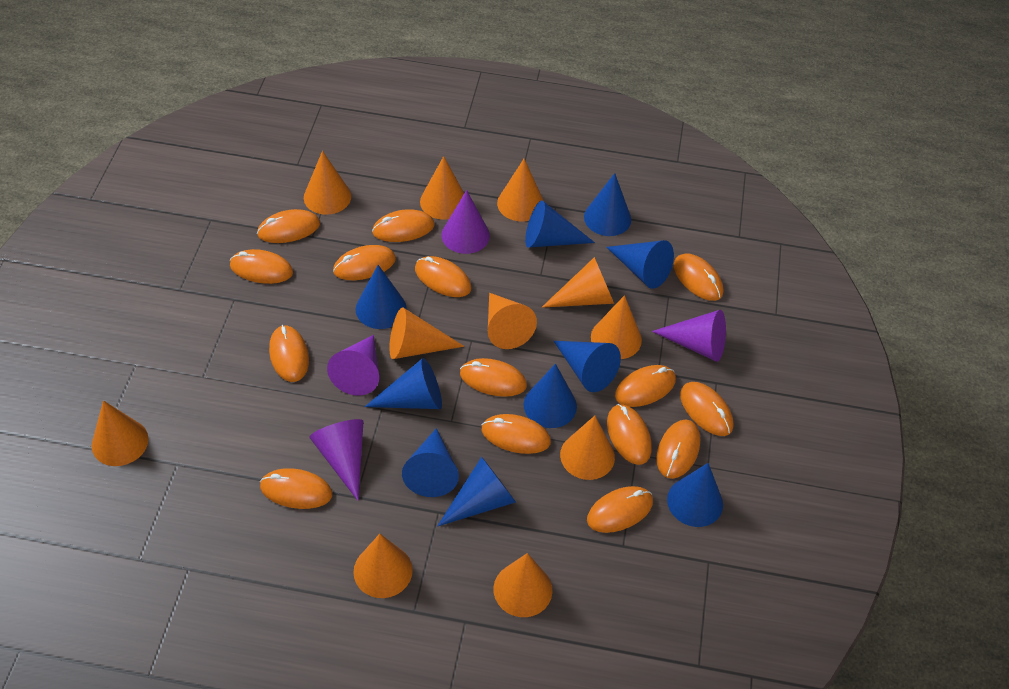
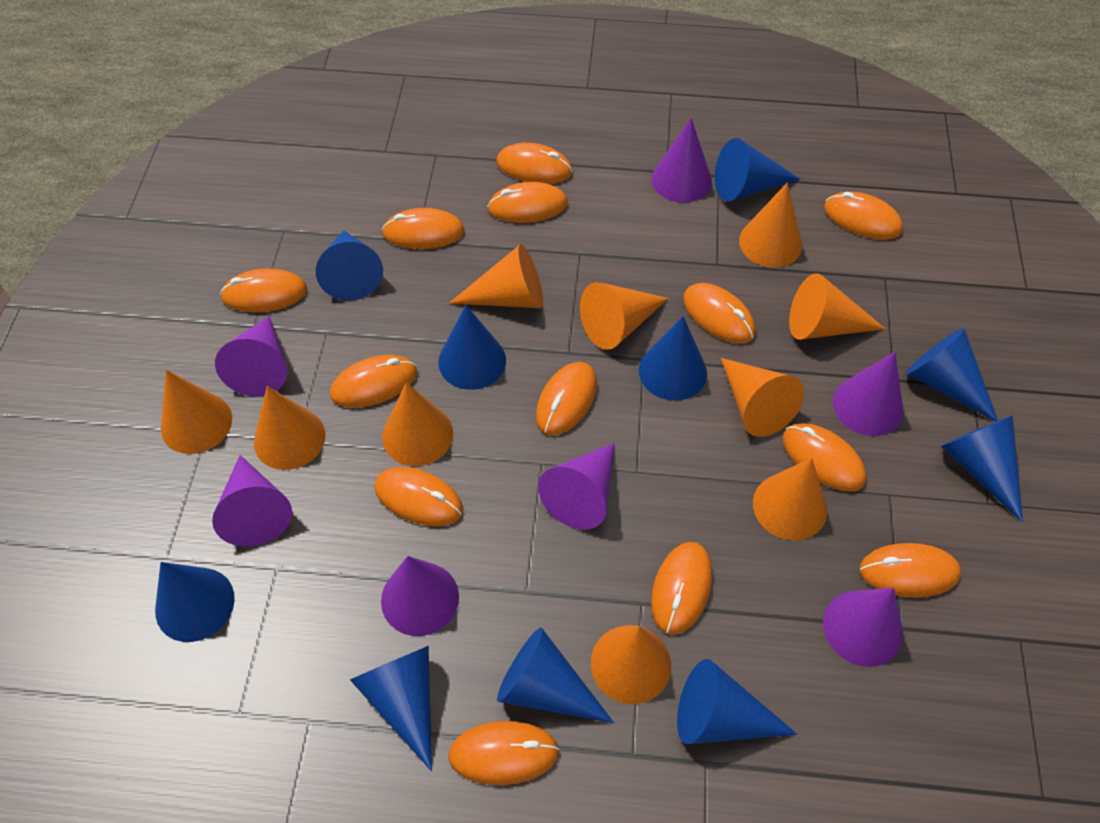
orange cone: [92,400,149,466] [304,151,351,215] [353,534,413,598] [389,307,464,359] [420,156,464,220] [488,293,537,349] [493,553,552,617] [497,159,544,221] [542,257,614,308] [560,416,615,480] [591,295,642,359] = 11 -> [161,370,232,454] [254,386,325,470] [382,382,453,466] [449,244,543,308] [580,282,669,350] [591,625,671,704] [721,358,804,437] [739,182,802,268] [753,458,827,541] [789,273,886,340] = 10
orange mouse: [230,249,293,284] [257,209,320,243] [260,468,332,509] [269,325,309,382] [333,245,396,280] [372,209,434,242] [415,256,471,297] [460,358,527,397] [482,414,551,454] [587,486,653,533] [607,404,652,465] [615,365,676,407] [656,419,700,479] [674,253,723,301] [680,382,733,436] = 15 -> [220,268,307,312] [330,355,417,408] [374,467,463,526] [382,208,464,249] [448,721,559,785] [487,182,568,223] [497,143,573,184] [536,362,597,435] [651,542,712,635] [683,283,756,343] [783,423,866,492] [824,192,903,240] [860,543,961,597] = 13
purple cone: [309,419,364,501] [327,335,379,396] [442,190,490,254] [652,310,726,362] = 4 -> [212,455,292,547] [215,316,287,396] [381,556,459,636] [538,443,615,530] [652,118,712,203] [823,587,903,667] [833,352,903,436] = 7

